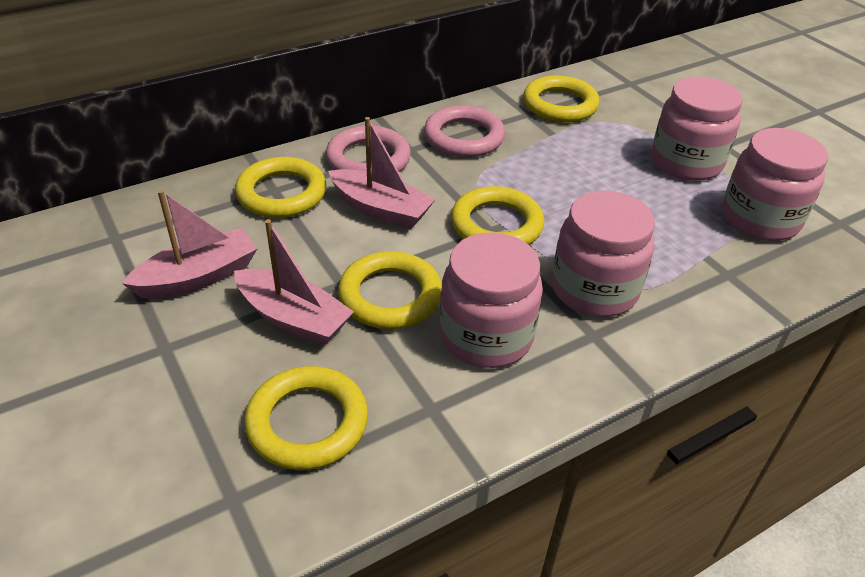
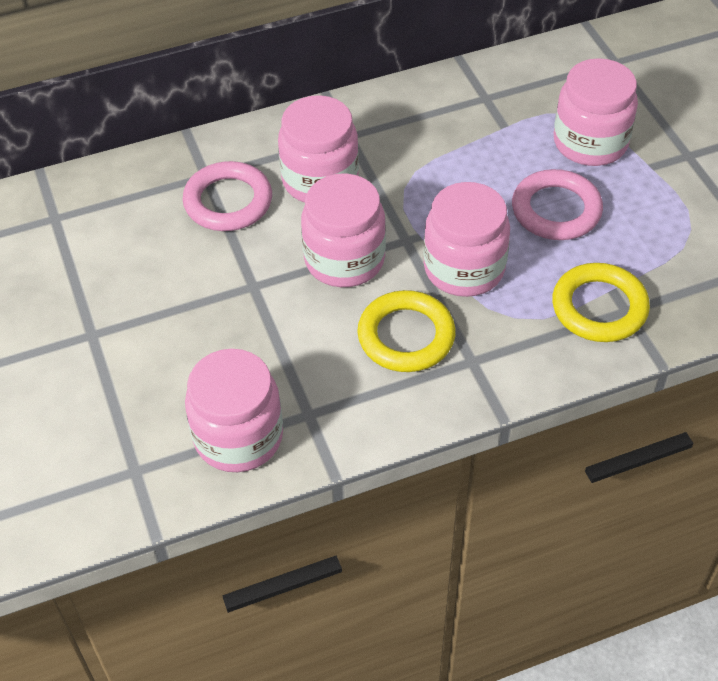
pink boat: [122,190,257,299] [234,219,354,346] [328,117,436,229] = 3 -> none = 0
pink jar: [440,232,543,368] [552,190,655,317] [652,77,742,181] [722,128,828,241] = 4 -> [185,349,283,472] [278,95,359,203] [301,173,386,287] [423,182,510,297] [554,58,638,166] = 5
yellow ring: [235,157,327,218] [244,366,368,470] [338,251,442,329] [451,186,544,245] [523,75,600,122] = 5 -> [357,290,456,372] [552,263,650,342] = 2

